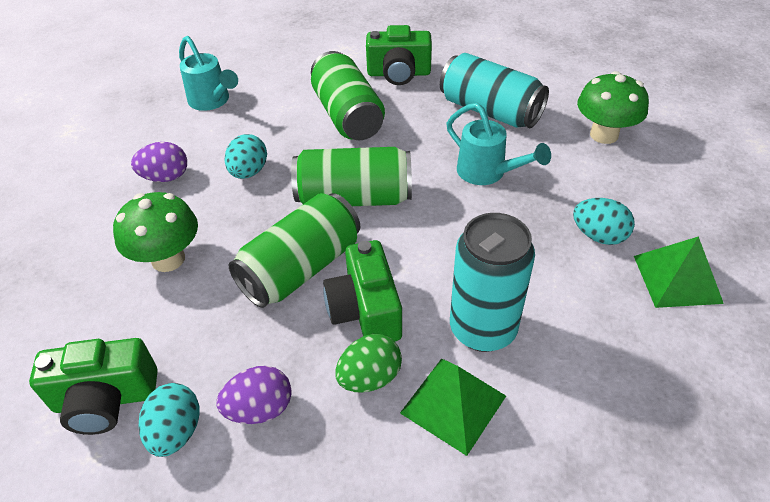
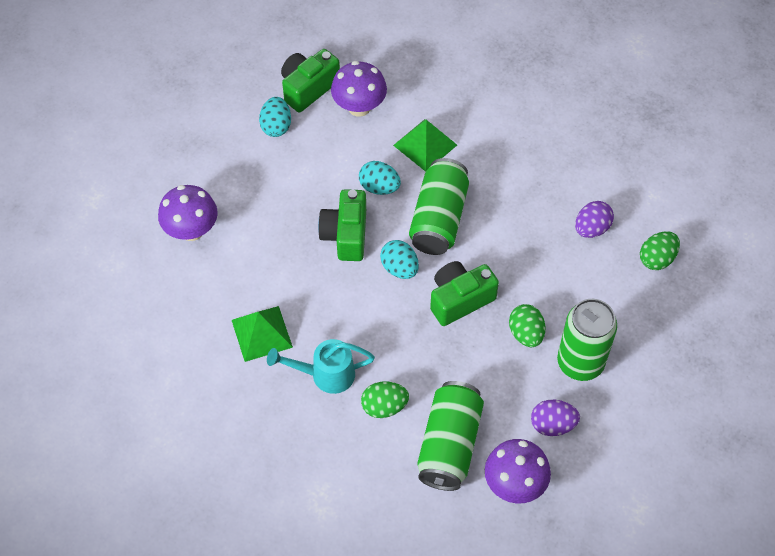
green egg: [335,334,402,393] = 1 -> [361,382,409,418] [509,304,545,347] [640,231,680,270] = 3
green mushroom: [113,192,198,272] [577,71,649,144] = 2 -> none = 0
purple mushroom: none = 0 -> [158,185,218,241] [331,61,387,117] [485,439,551,504] = 3
turquoise can: [440,53,549,128] [450,213,535,352] = 2 -> none = 0
turquoise watering can: [179,36,238,111] [447,103,551,185] = 2 -> [267,339,375,394] = 1

